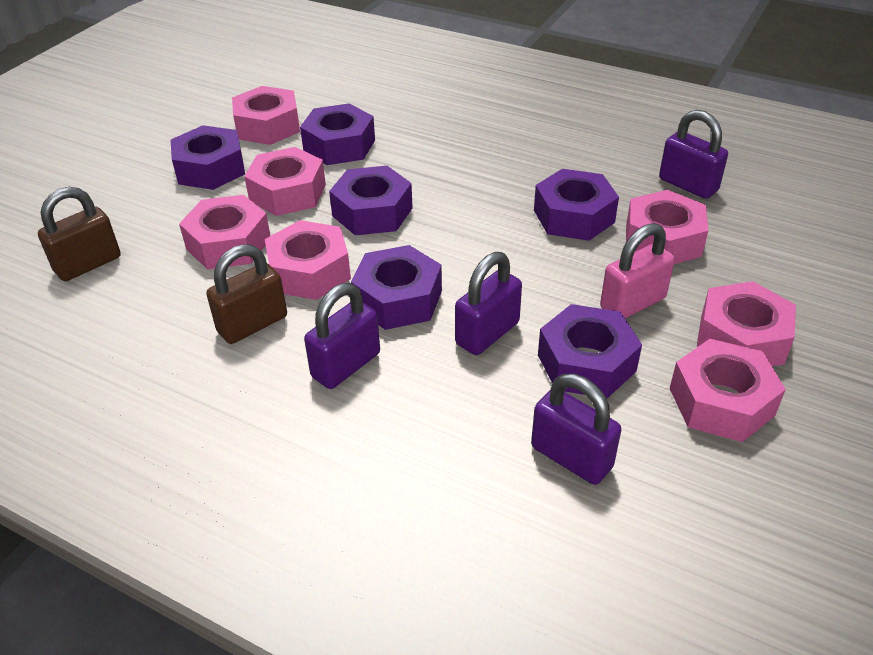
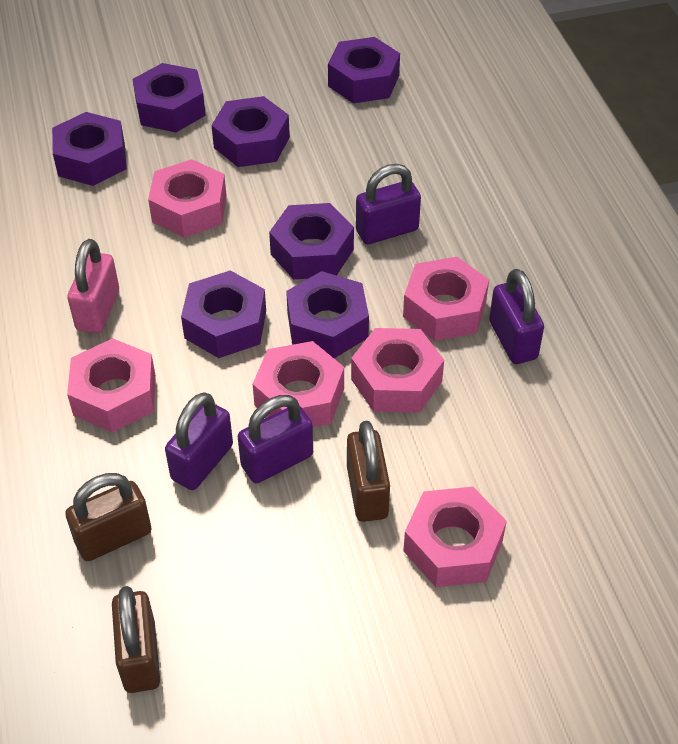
brown padlock: [38,187,121,281] [206,244,287,344] = 2 -> [65,473,152,561] [112,586,160,693] [347,421,390,522] = 3
pink nut: [179,195,271,269] [232,86,300,145] [244,147,326,216] [265,220,351,300] [626,190,708,264] [669,339,786,442] [697,281,796,366] = 7 -> [67,338,156,432] [148,159,227,238] [253,341,344,427] [351,328,444,413] [403,257,489,341] [403,487,507,587] = 6
purple nut: [171,125,245,190] [300,103,375,165] [329,166,413,235] [351,245,442,330] [534,169,619,241] [538,304,642,399] = 6 -> [52,112,127,186] [132,63,206,132] [181,270,266,358] [212,96,290,167] [269,203,354,279] [286,271,369,358] [328,37,400,103] = 7

